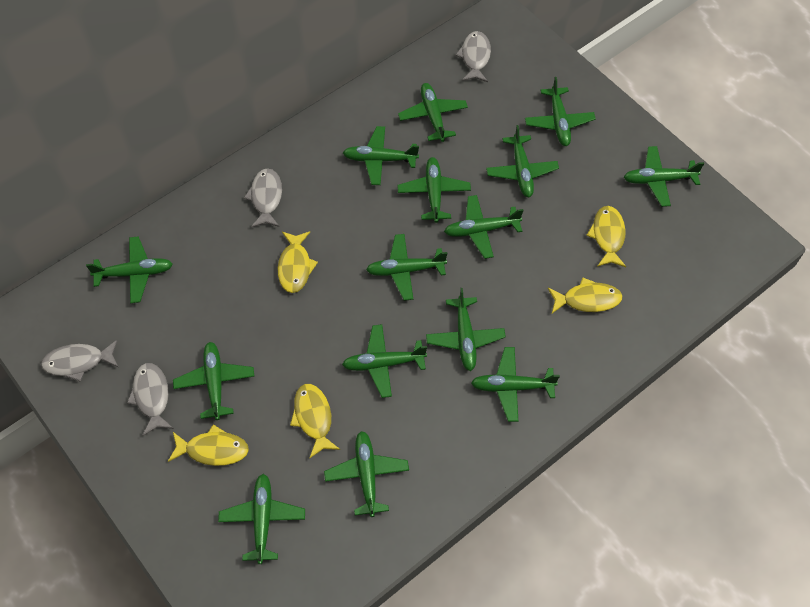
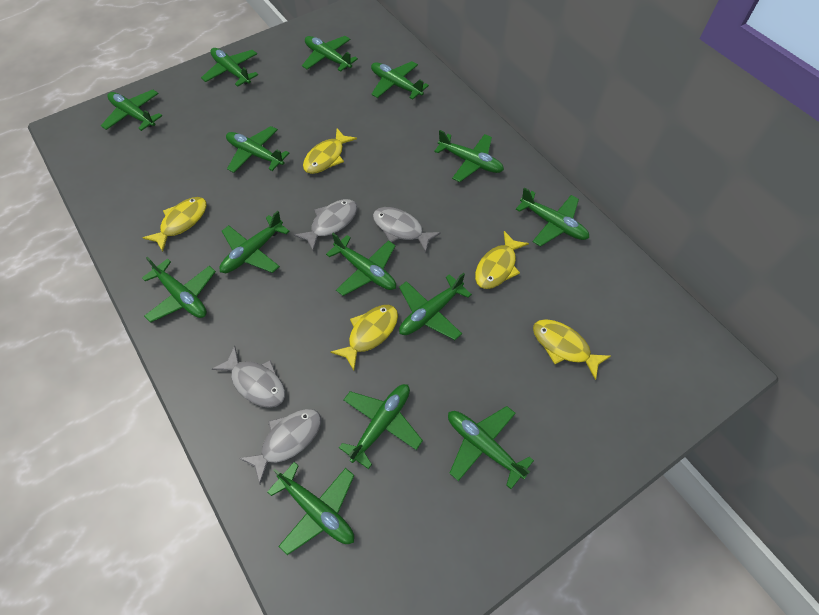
green plane: [86,236,173,303] [173,342,255,420] [218,474,305,564] [324,431,409,517] [342,324,427,398] [343,126,419,185] [366,234,447,301] [398,83,468,142] [398,157,471,223] [426,288,506,371] [444,195,524,259] [471,347,560,422] [486,125,559,197] [525,77,596,146] [624,146,704,207] = 15 -> [101,89,162,131] [142,257,216,323] [201,48,258,87] [219,211,290,273] [226,126,290,173] [267,462,354,555] [302,36,358,72] [326,233,396,296] [339,384,423,469] [371,61,429,100] [399,273,472,340] [434,130,504,182] [448,406,534,489] [516,188,589,247] = 14

